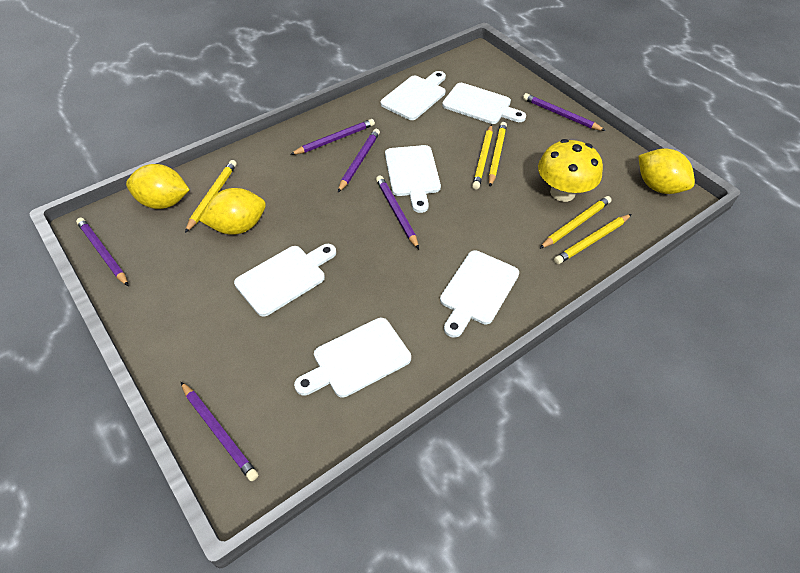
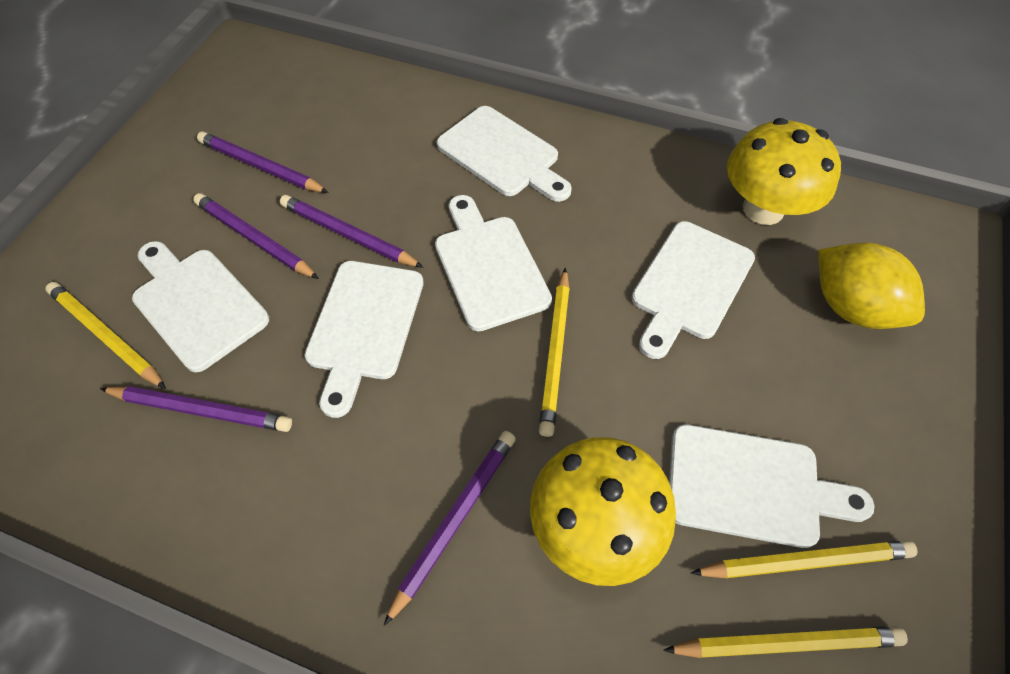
purple pencil: [76,218,128,286] [181,382,258,481] [290,119,375,155] [338,129,380,192] [376,175,419,249] [523,93,606,131] = 6 -> [100,386,292,432] [193,193,319,279] [197,132,329,193] [280,195,424,268] [384,431,516,626] = 5
yellow lemon: [126,164,190,209] [199,188,266,235] [638,148,695,194] = 3 -> [818,243,925,329] = 1
yellow mushroom: [538,139,603,202] = 1 -> [530,437,676,586] [727,118,841,225] = 2
yellow pencil: [185,160,237,233] [472,124,493,190] [488,122,507,187] [539,196,612,249] [554,214,631,264] = 5 -> [45,282,166,389] [539,268,570,437] [663,626,908,658] [691,540,917,578] = 4

